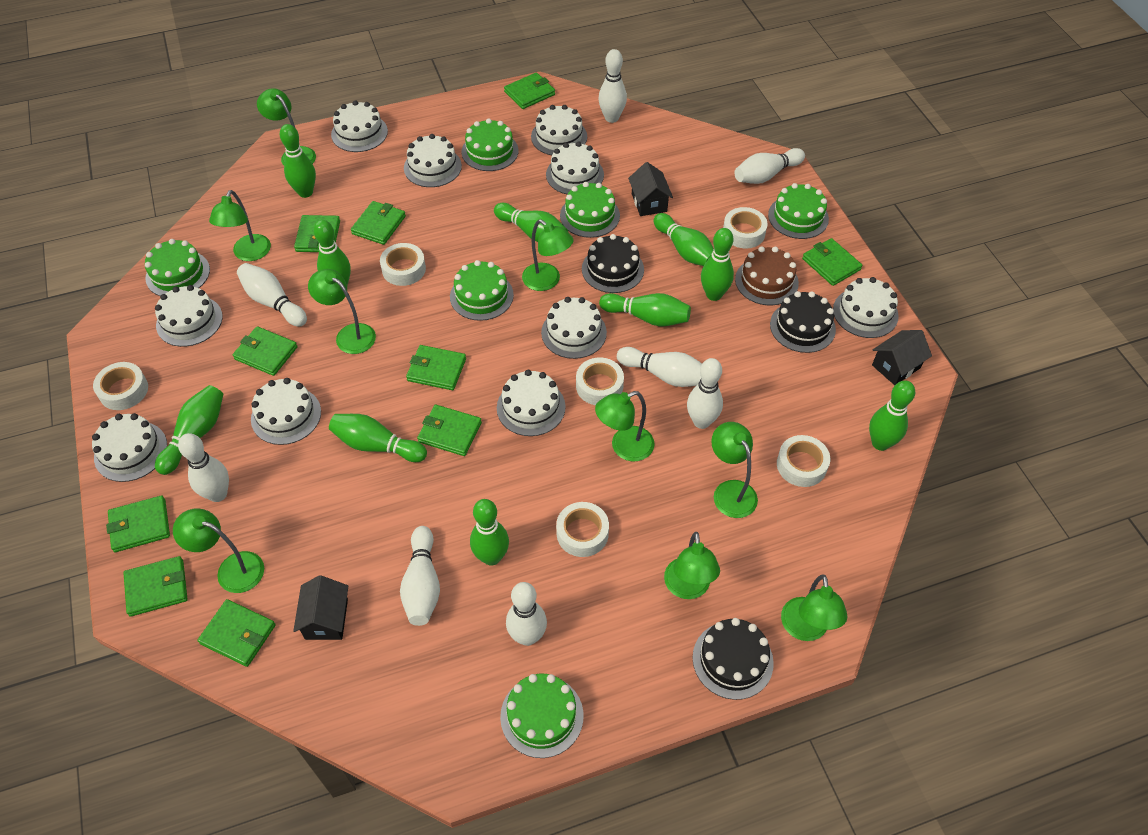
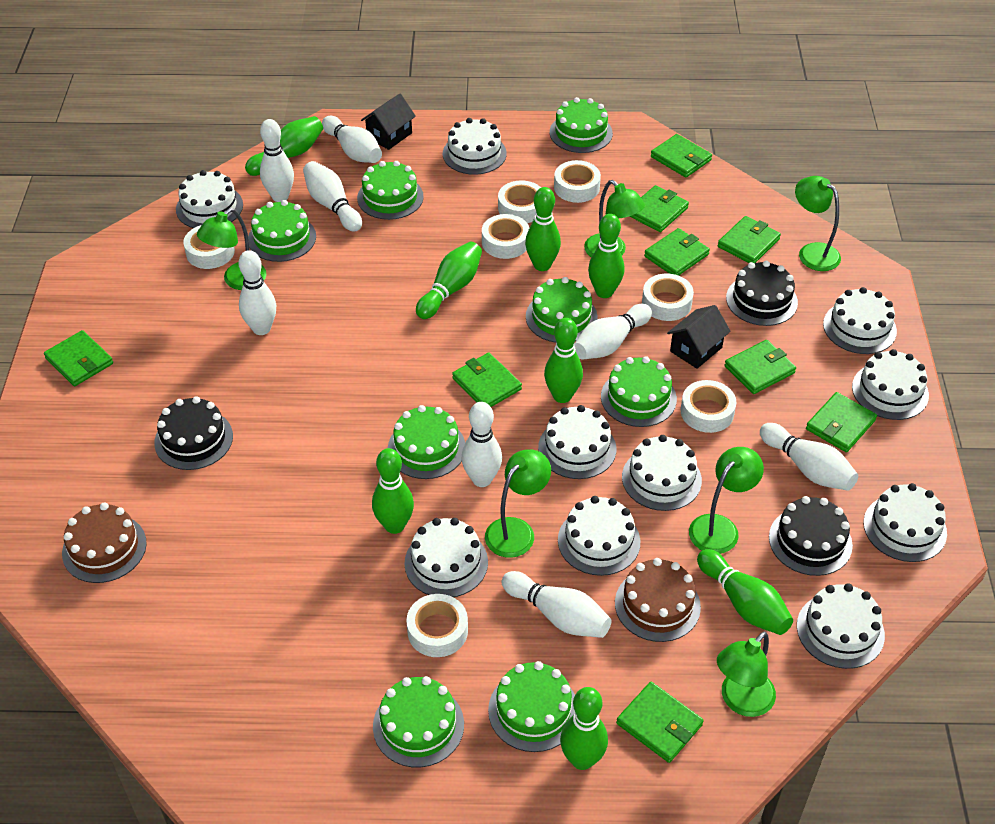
black house: [293,575,348,640] [628,162,673,216] [872,330,932,385] = 3 -> [361,94,416,150] [667,305,731,369] = 2
brown cake: [735,246,799,305] = 1 -> [62,502,147,583] [615,558,701,642] = 2
green bowling pin: [155,385,223,475] [280,124,316,198] [313,220,351,285] [329,414,427,462] [470,499,509,566] [494,203,568,242] [599,293,691,326] [653,213,714,266] [701,228,734,301] [869,381,915,451] = 10 -> [245,116,323,176] [372,448,414,534] [416,242,482,319] [525,187,561,271] [544,318,583,403] [560,687,608,770] [588,214,624,298] [697,549,793,635] = 8
green cake: [145,239,210,296] [450,260,514,321] [462,118,518,171] [500,674,584,758] [560,182,620,238] [768,183,829,239] = 6 -> [248,200,316,262] [357,161,424,220] [373,676,464,767] [388,405,465,479] [488,661,575,752] [526,277,598,343] [550,97,613,153] [601,356,677,427] = 8
green lamp: [173,508,264,593] [209,190,271,261] [257,88,316,165] [308,269,376,354] [522,219,573,291] [595,391,655,461] [664,532,720,599] [711,422,758,518] [781,575,848,641] = 9 -> [197,208,266,290] [485,449,551,558] [584,180,645,257] [689,447,764,554] [717,632,776,717] [795,176,841,271] = 6
green wallet: [106,495,170,552] [123,556,188,617] [198,599,276,667] [233,326,298,376] [294,215,340,252] [351,201,406,245] [406,345,466,390] [417,405,482,456] [504,72,555,109] [802,238,862,286] = 10 -> [44,330,113,386] [452,353,522,407] [616,682,704,763] [629,185,689,232] [644,228,710,276] [651,134,712,178] [718,216,781,263] [724,340,796,394] [806,392,877,452] = 9
white tape: [93,362,148,410] [380,243,426,286] [556,502,609,557] [576,357,624,405] [723,207,768,248] [777,435,830,487] = 6 -> [183,225,235,269] [406,594,468,657] [482,214,529,259] [498,180,541,223] [554,160,601,203] [642,274,694,321] [681,380,736,433] = 7

